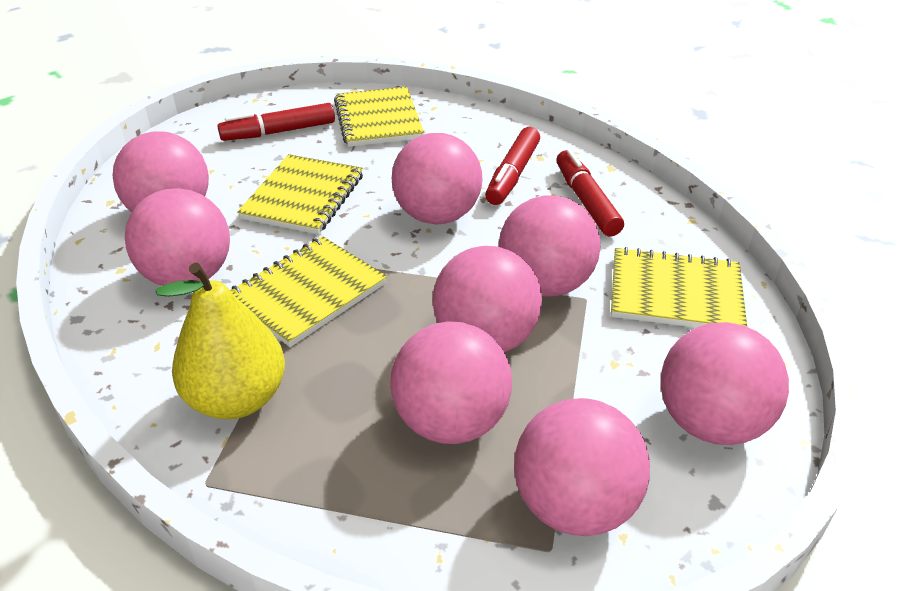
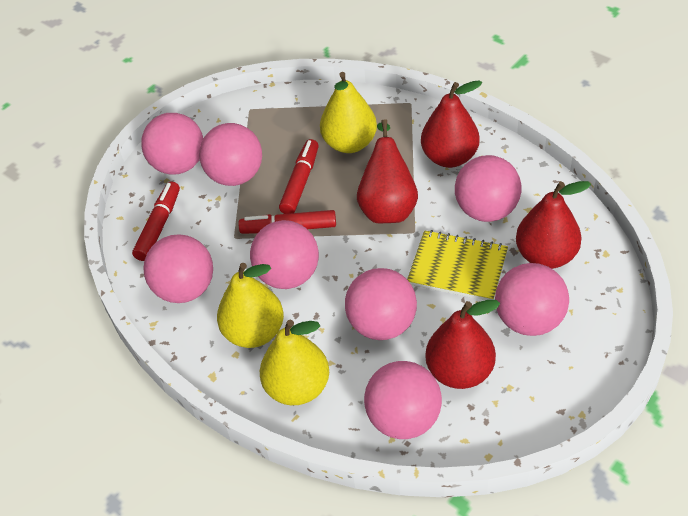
red pear: none = 0 -> [357,119,418,223] [421,80,482,168] [425,300,500,389] [516,181,591,269] = 4
yellow notebook: [230,236,387,347] [237,154,363,234] [334,87,424,147] [611,247,747,328] = 4 -> [407,230,508,300] = 1
yellow pear: [155,263,285,419] = 1 -> [217,263,284,348] [260,320,329,405] [320,72,377,153] = 3

